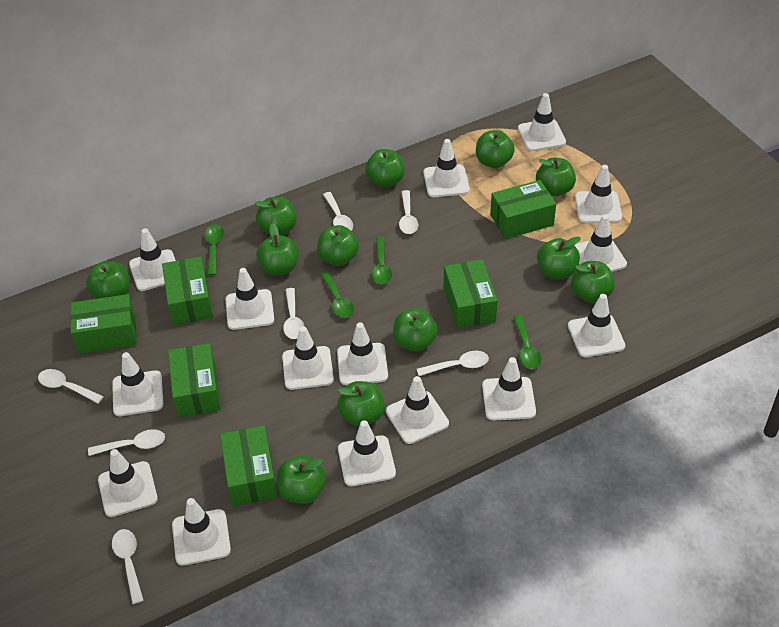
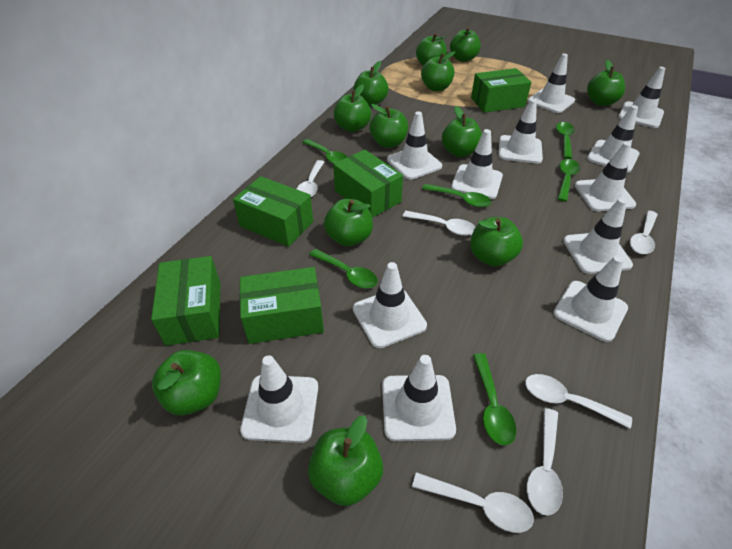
green box: [70,294,137,354] [162,256,213,325] [168,343,221,418] [220,425,277,507] [444,259,498,329] [490,180,556,239] = 6 -> [151,256,220,346] [233,176,313,247] [240,267,324,344] [333,150,403,218] [471,68,532,113] = 5
green spoon: [204,224,224,276] [321,271,354,318] [372,237,392,284] [513,315,541,369] = 4 -> [302,139,347,164] [309,249,378,288] [422,184,491,208] [473,353,517,446] [556,122,575,159] [558,159,580,202] = 6
white spoon: [38,369,104,404] [88,429,165,456] [112,529,144,604] [283,288,304,339] [323,192,353,231] [399,190,418,234] [417,351,489,376] = 7 -> [297,160,324,197] [403,211,475,236] [412,472,534,533] [525,374,632,429] [527,408,563,516] [630,211,658,254] = 6
white traffic cone: [98,449,158,517] [112,352,164,416] [129,228,176,291] [172,498,231,566] [226,268,274,330] [282,326,334,390] [337,322,388,385] [338,420,396,486] [386,376,449,444] [424,139,470,197] [482,357,536,420] [518,93,566,151] [568,294,625,357] [574,214,627,272] [575,165,622,223] = 15 -> [240,355,318,443] [353,262,427,348] [382,355,456,441] [387,111,442,180] [451,129,503,199] [499,99,543,164] [528,53,575,113] [553,255,628,342] [563,198,633,274] [575,142,636,212] [587,105,639,173] [618,67,665,128] = 12

